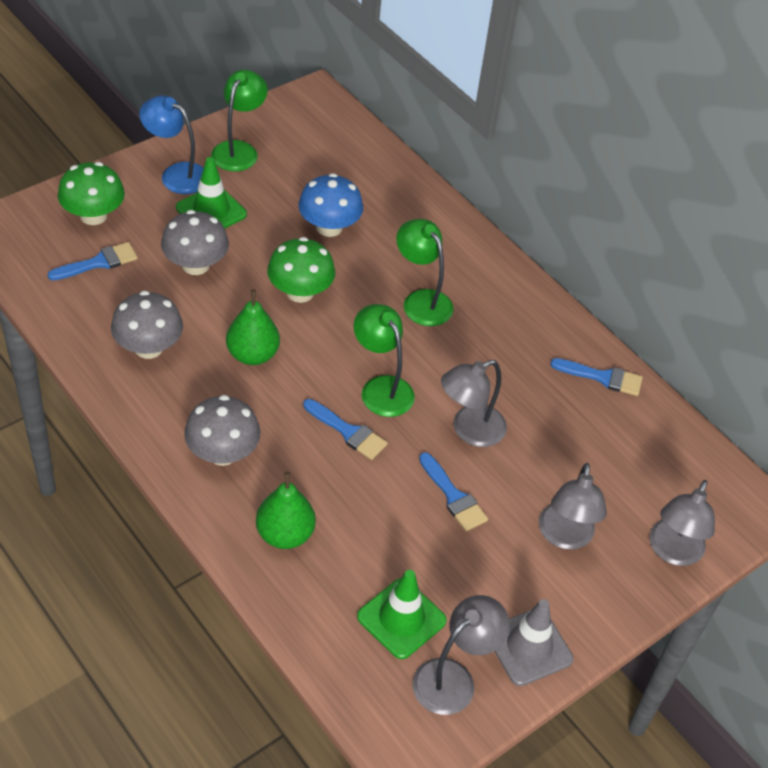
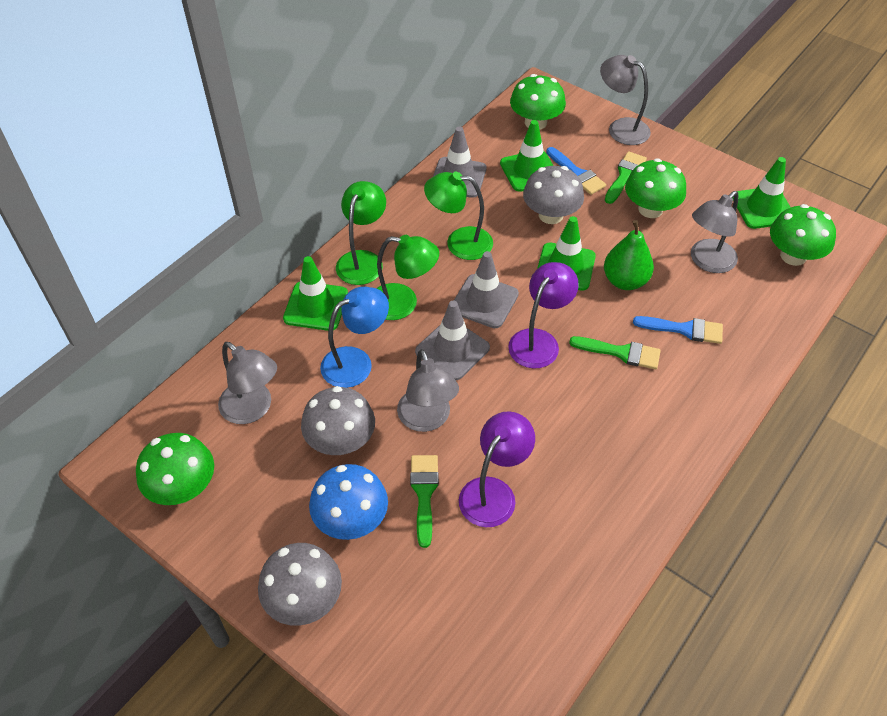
blue brush: [47,242,138,281] [303,399,388,460] [419,452,488,531] [550,358,643,396] = 4 -> [546,147,606,195] [633,316,723,344] = 2
green brush: none = 0 -> [410,455,439,548] [569,336,661,369] [605,151,647,204] = 3
green mushroom: [58,162,125,225] [267,237,335,303] = 2 -> [136,433,214,505] [510,74,566,130] [625,158,686,218] [770,204,836,266] = 4
green pear: [226,289,280,365] [256,472,316,549] = 2 -> [604,220,654,290] = 1
green traffic cone: [176,157,247,229] [357,570,447,659] = 2 -> [283,256,348,331] [500,120,554,192] [537,216,596,291] [733,157,791,229] = 4
grey traffic cone: [494,599,573,686] = 1 -> [415,301,490,380] [433,127,486,198] [454,251,519,328] = 3
purple lamp: none = 0 -> [459,411,535,527] [508,262,579,369] = 2

